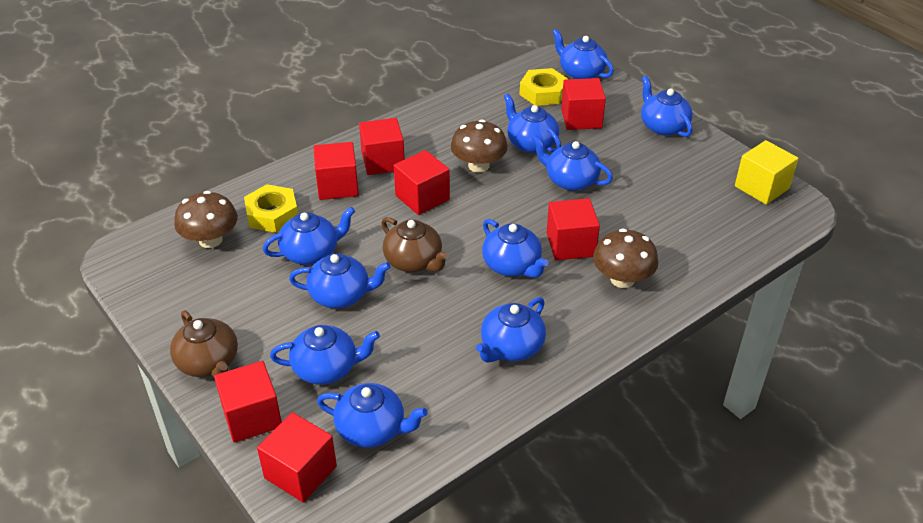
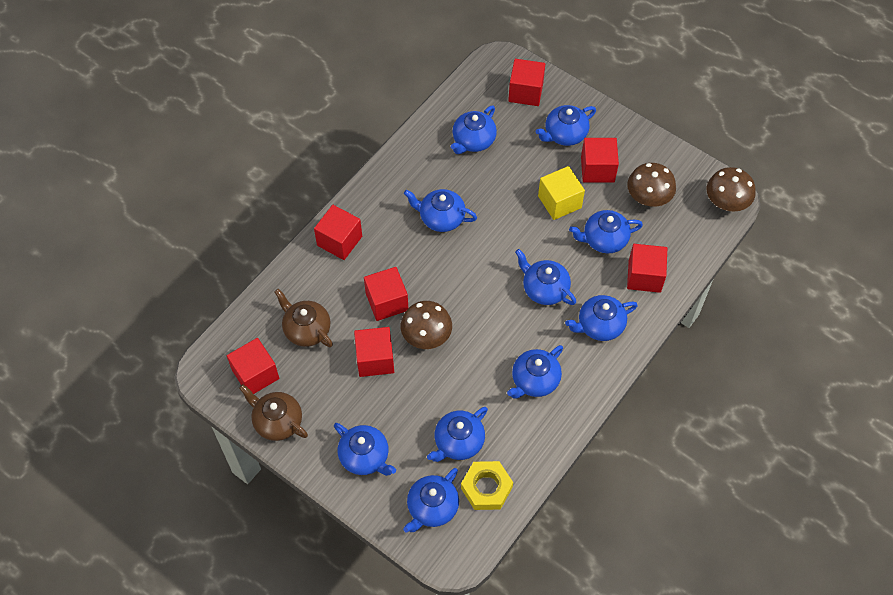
yellow nut: [244,184,298,233] [519,68,568,106] = 2 -> [461,461,513,510] = 1

